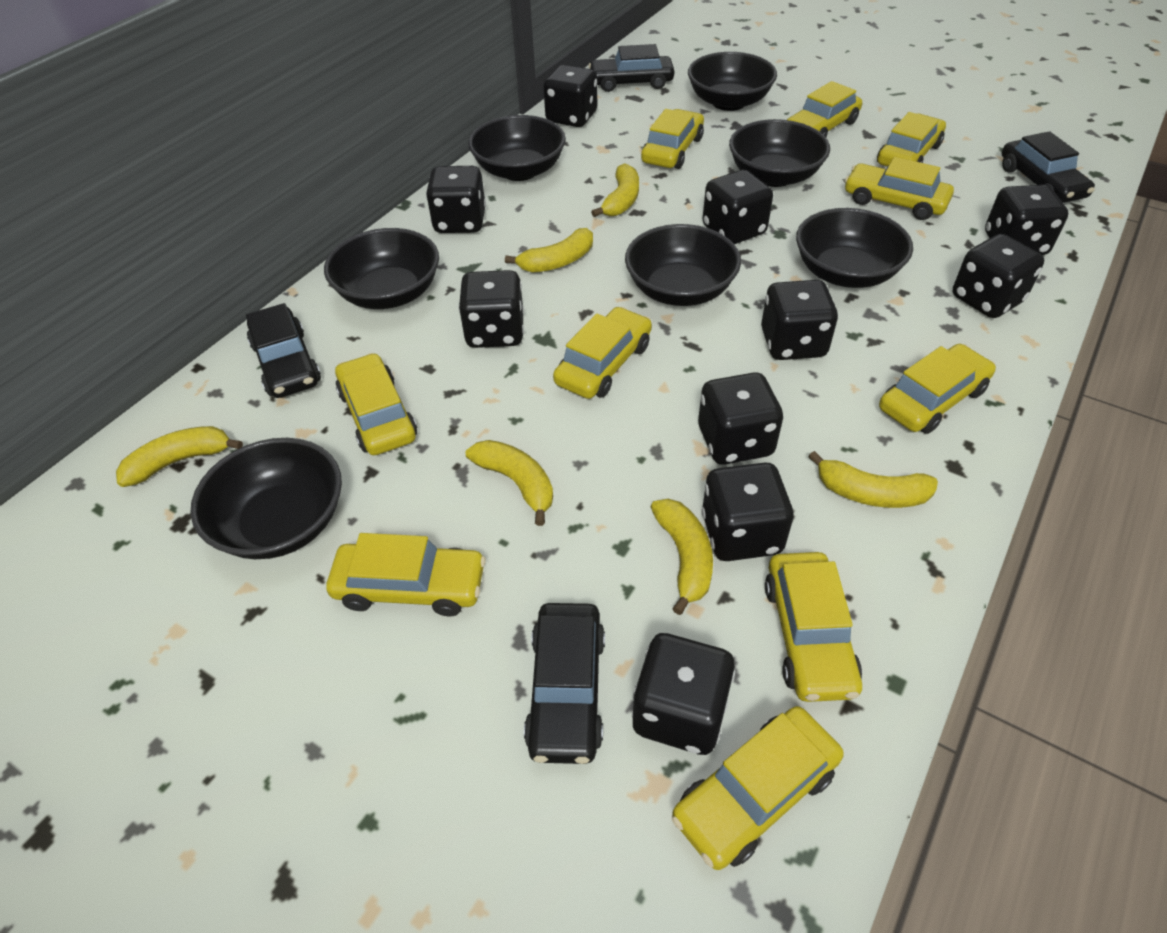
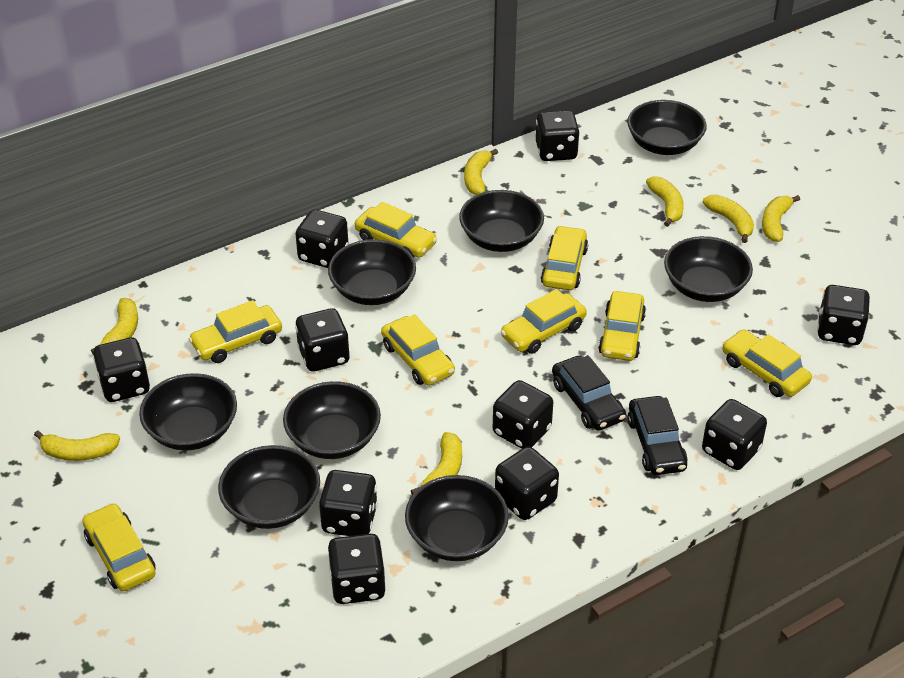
black bowl: [190,438,342,559] [324,228,439,309] [468,115,566,181] [625,224,741,306] [688,52,777,111] [729,119,830,187] [796,208,913,288] = 7 -> [139,373,237,451] [218,445,320,529] [283,381,381,459] [328,239,416,305] [405,475,509,561] [459,190,544,252] [627,100,707,155] [664,236,753,302] = 8
black car: [246,303,321,398] [524,603,605,764] [589,44,674,92] [1002,131,1095,203] = 4 -> [552,355,626,431] [627,396,688,475] = 2
yellow banana: [116,426,243,487] [466,440,553,526] [505,228,593,272] [591,163,639,217] [651,499,713,615] [808,451,938,508] = 6 -> [34,430,120,461] [91,298,138,354] [411,432,462,495] [464,149,498,195] [646,176,684,227] [702,194,754,243] [762,195,800,242] = 7
yellow car: [326,533,486,617] [335,353,417,455] [553,307,652,399] [641,109,704,169] [672,706,844,870] [765,552,862,702] [787,81,862,137] [845,157,954,220] [877,112,946,167] [879,344,996,434] = 10 -> [82,503,156,591] [188,300,282,363] [355,202,437,258] [381,315,455,386] [501,289,587,354] [541,226,588,290] [598,291,646,361] [722,329,812,397] = 8

